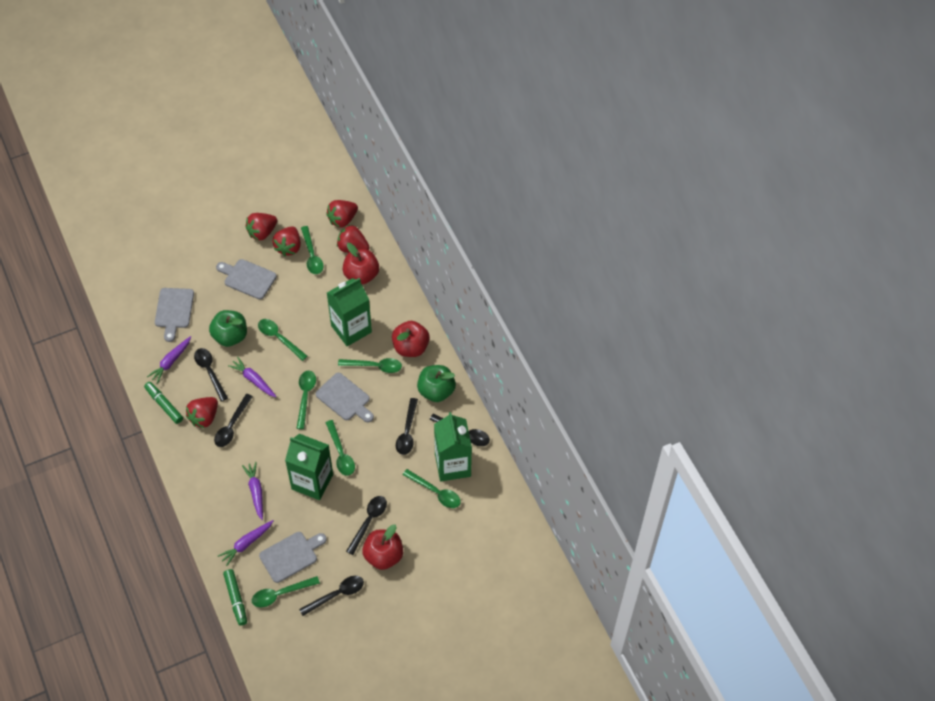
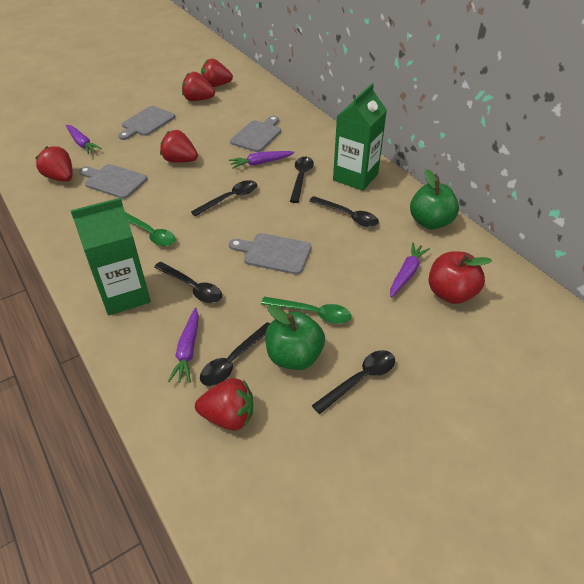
green carton: [285,434,333,500] [327,278,372,346] [434,412,472,482] = 3 -> [70,198,151,316] [333,84,387,191] = 2
green marker: [144,382,183,424] [223,569,247,626] = 2 -> none = 0
green spoon: [252,576,320,607] [258,319,308,361] [296,371,316,429] [301,226,324,274] [326,420,355,476] [338,358,402,373] [403,469,461,508] = 7 -> [125,212,176,247] [261,297,351,324] = 2
red apple: [343,243,379,285] [362,524,403,570] [392,321,430,357] = 3 -> [429,251,492,304] = 1

